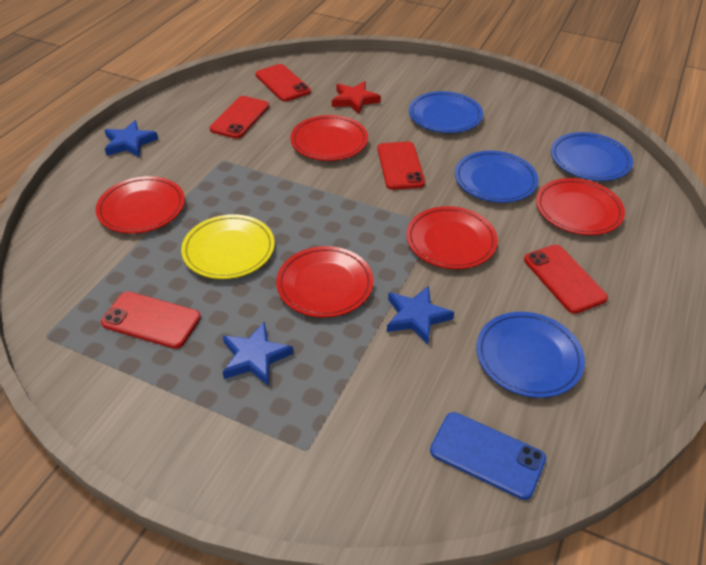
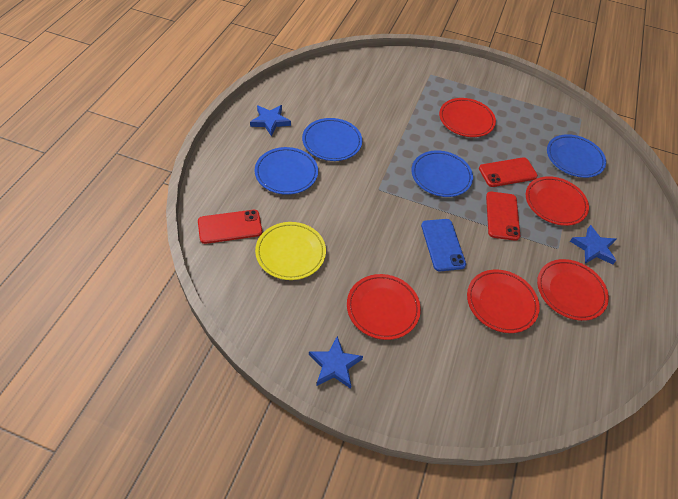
red phone: [101,292,201,349] [210,96,269,139] [255,64,311,102] [377,142,425,190] [524,245,608,314] = 5 -> [198,210,262,244] [479,157,538,187] [486,191,520,241] = 3
red star: [332,81,381,115] = 1 -> none = 0

